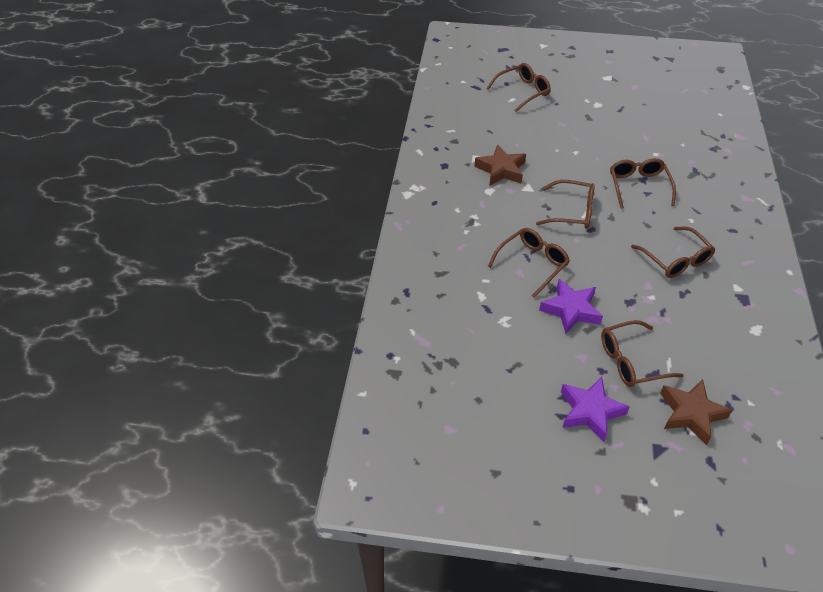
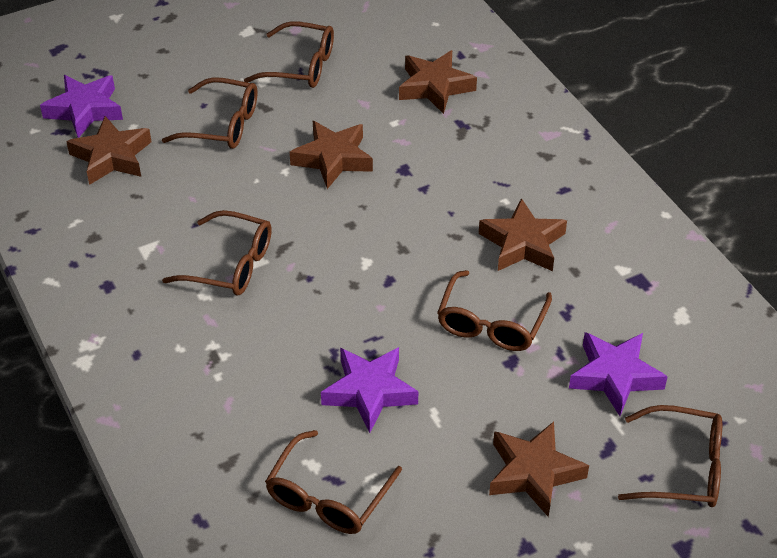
brown star: [474,144,526,186] [660,379,732,445] = 2 -> [66,116,151,185] [290,121,373,189] [399,50,477,114] [479,198,567,271] [489,422,589,517] = 5
purple star: [539,279,603,334] [561,377,630,442] = 2 -> [40,75,123,138] [321,347,418,433] [569,332,668,416] = 3

